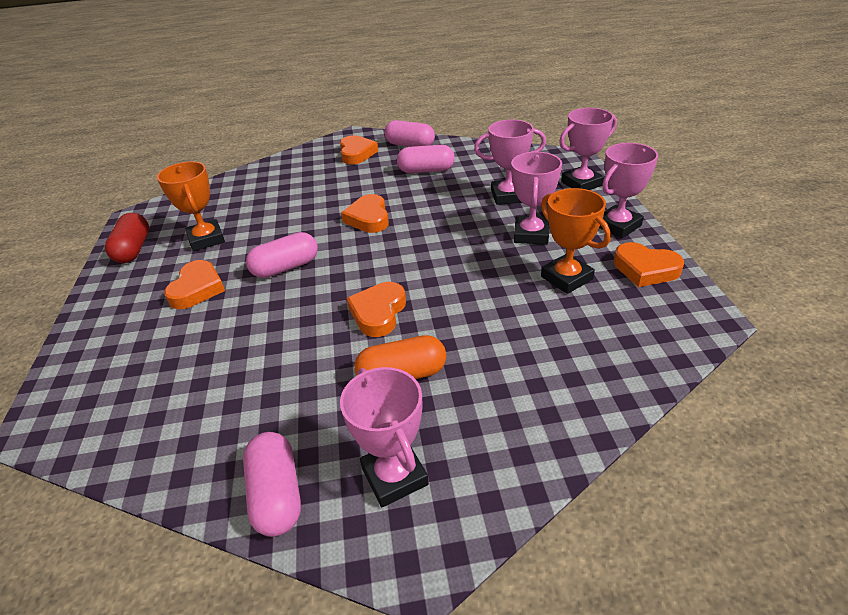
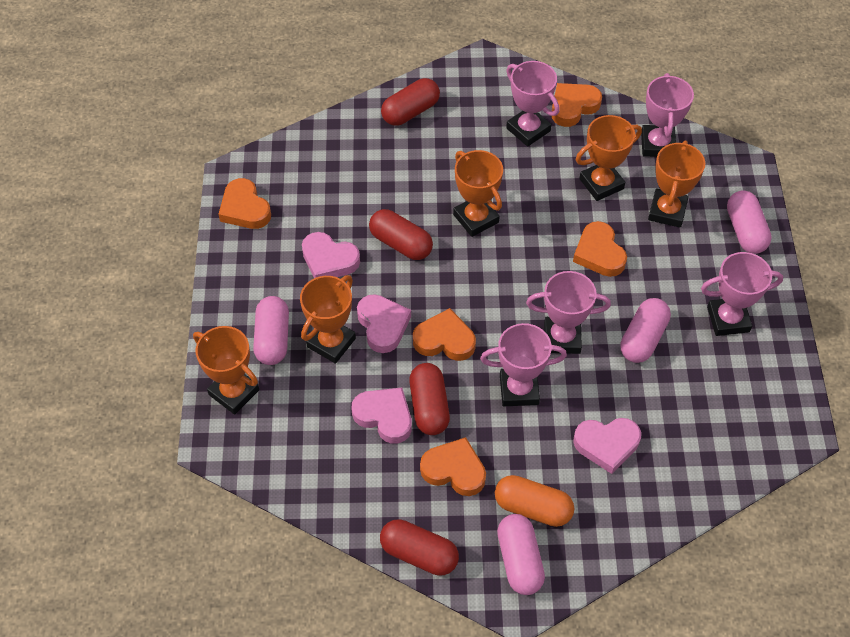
orange trophy: [157,161,225,251] [541,188,611,294] = 2 -> [193,326,259,415] [300,275,356,364] [453,150,503,237] [576,115,642,201] [648,140,705,228] = 5
pink heart: none = 0 -> [302,232,360,278] [352,388,412,444] [357,294,411,353] [573,418,641,474] = 4
red capsule: [105,213,149,263] = 1 -> [369,209,433,260] [380,519,459,576] [381,78,440,126] [409,363,450,435] = 4

